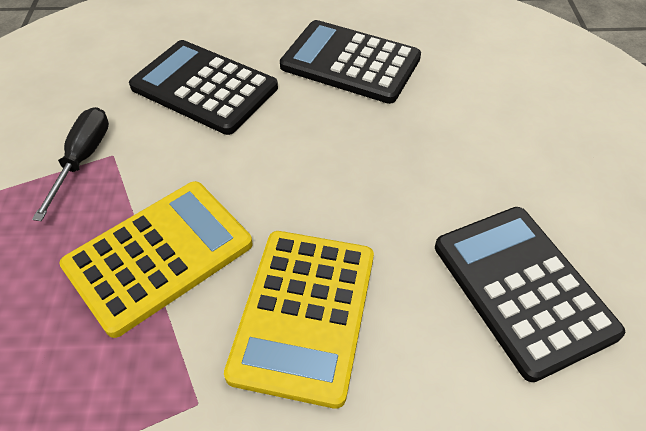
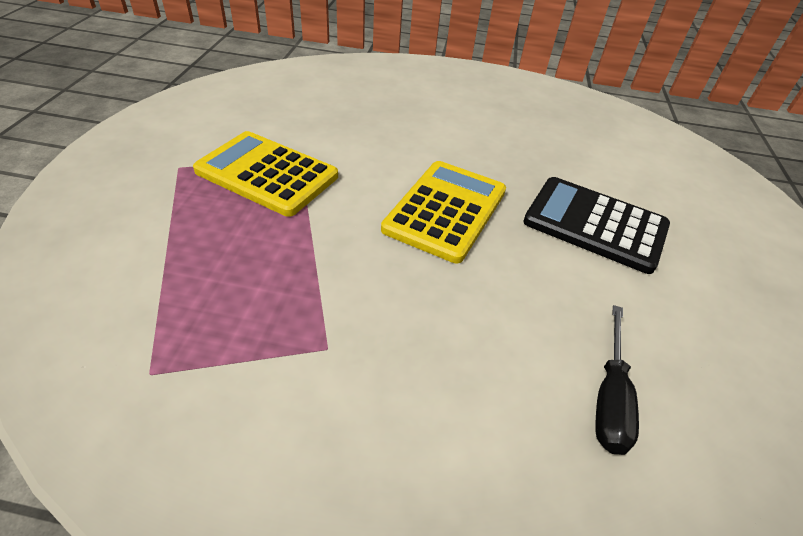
black calculator: [129,40,278,135] [280,20,421,104] [435,207,625,382] = 3 -> [523,177,670,274] = 1

